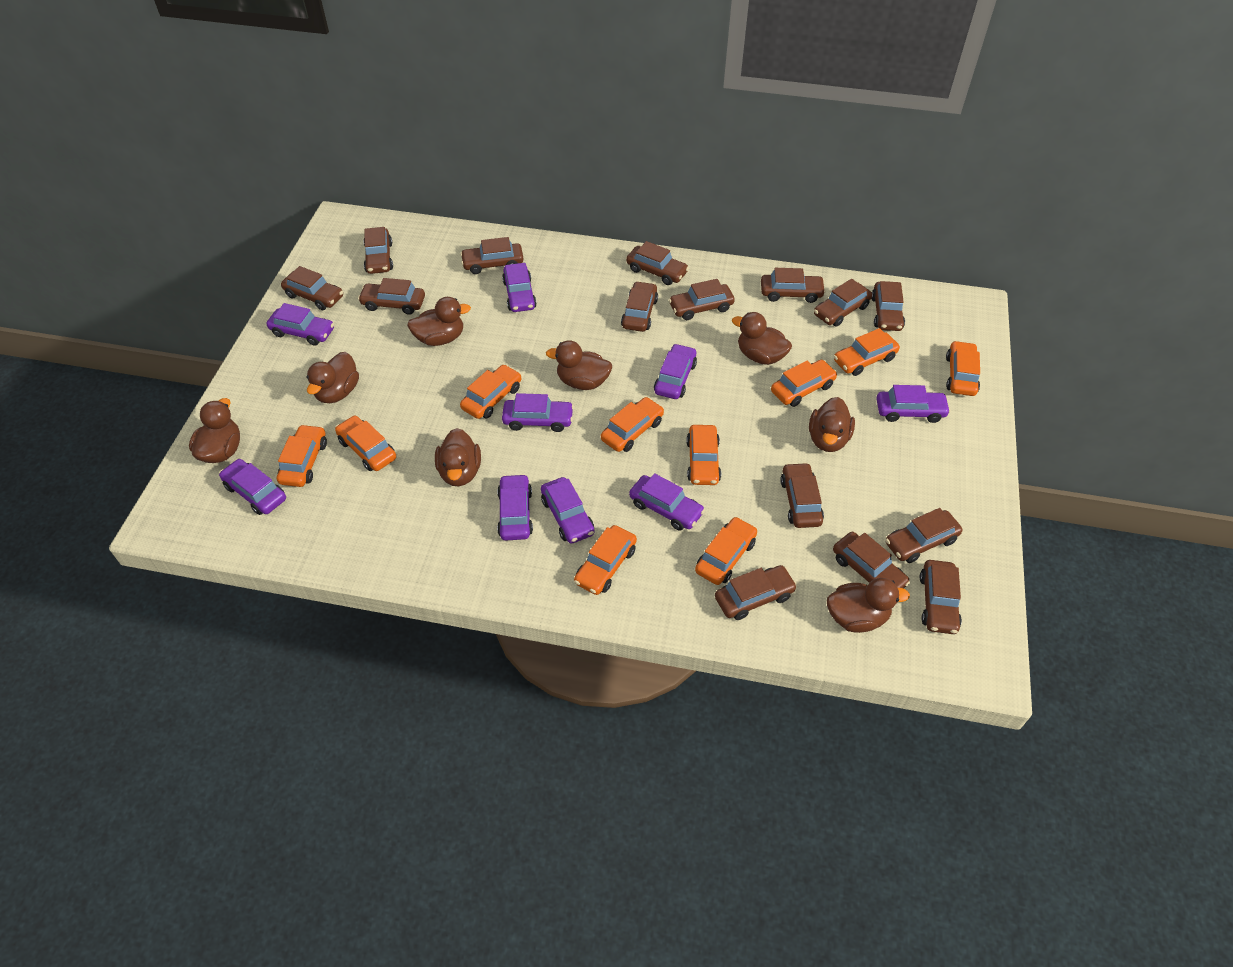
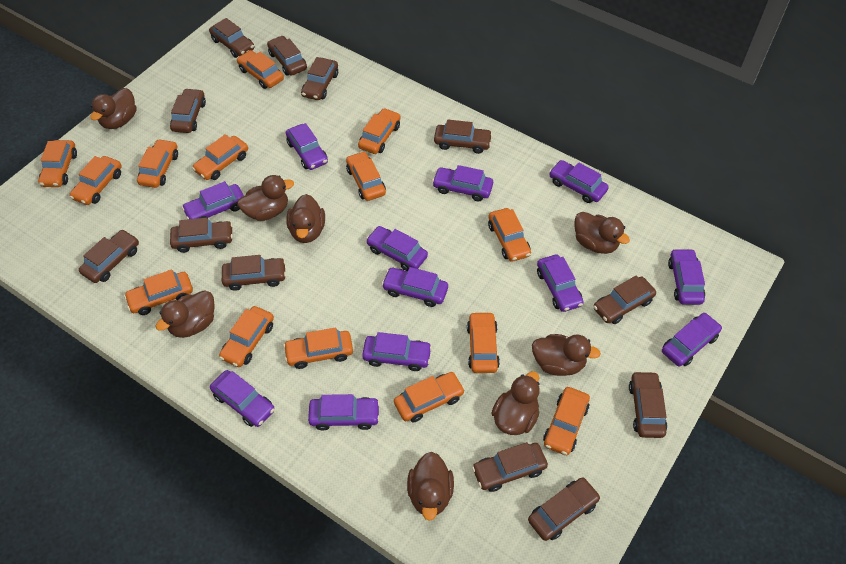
brown car: [281,266,343,310] [358,278,425,315] [364,227,393,274] [460,237,523,274] [621,281,658,332] [626,241,689,285] [669,279,735,320] [715,565,797,620] [761,268,826,303] [780,462,824,528] [814,279,872,327] [833,532,910,589] [872,281,905,331] [885,508,963,563] [920,560,962,634] = 15 -> [79,229,139,283] [170,88,206,133] [170,218,233,253] [209,18,254,58] [222,255,286,291] [267,36,307,76] [301,57,338,100] [434,119,493,154] [472,442,548,492] [528,477,601,541] [593,275,656,324] [629,371,667,438] = 12
orange car: [277,424,327,487] [335,415,396,471] [460,364,521,419] [574,525,637,595] [601,397,664,452] [686,425,721,485] [695,517,757,585] [771,360,838,407] [834,328,900,376] [946,341,980,396] = 10 -> [38,140,77,187] [70,156,122,205] [124,269,193,315] [137,139,178,188] [192,134,248,180] [219,306,274,367] [237,50,284,89] [283,327,353,369] [346,151,386,201] [358,108,401,154] [394,372,465,422] [467,312,500,373] [488,208,531,262] [543,387,590,455] = 14
purple car: [219,459,286,515] [267,303,334,346] [497,474,533,541] [502,263,537,312] [502,393,574,432] [541,477,595,544] [629,473,705,531] [654,344,697,399] [876,385,950,423] = 9 -> [182,181,244,219] [210,370,275,427] [286,123,328,170] [308,394,380,430] [362,332,432,371] [366,226,428,271] [382,267,448,307] [432,165,493,201] [537,255,583,312] [549,160,609,203] [662,313,722,367] [668,248,705,305] = 12

